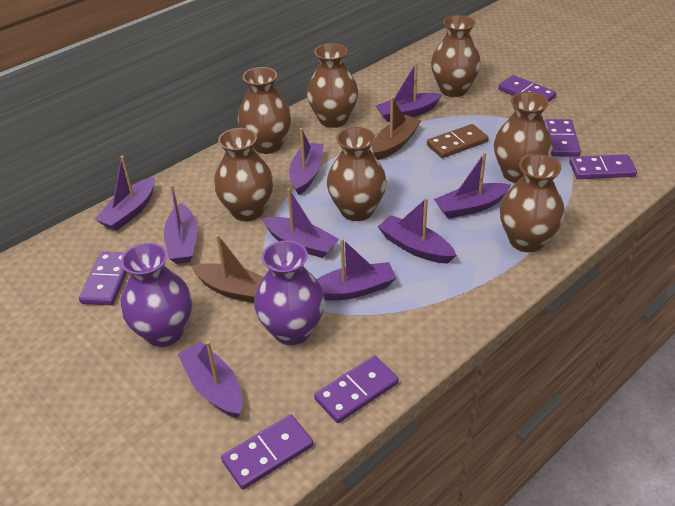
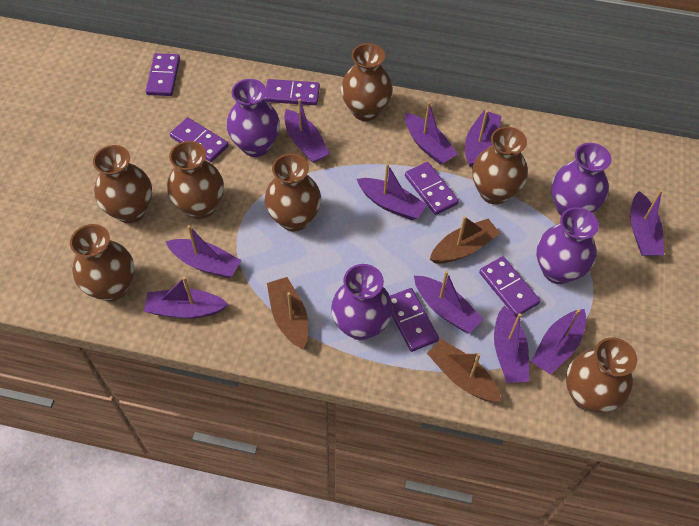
brown boat: [191,235,263,303] [372,97,421,160] = 2 -> [267,277,308,349] [427,339,502,402] [430,216,500,264] = 3
brown domino: [427,124,489,158] = 1 -> none = 0
purple boat: [94,156,155,231] [164,184,197,264] [178,341,243,418] [262,188,339,258] [289,128,324,195] [316,238,396,301] [375,62,442,122] [378,198,457,263] [434,152,511,219] = 9 -> [144,277,228,319] [166,225,241,278] [284,99,330,163] [357,163,427,220] [405,102,458,165] [414,271,484,333] [465,110,502,167] [494,306,529,383] [531,309,586,375] [630,190,664,256] = 10
purple vase: [121,243,192,347] [254,240,325,345] = 2 -> [226,79,280,157] [331,264,393,340] [536,207,599,284] [551,143,611,215] = 4

